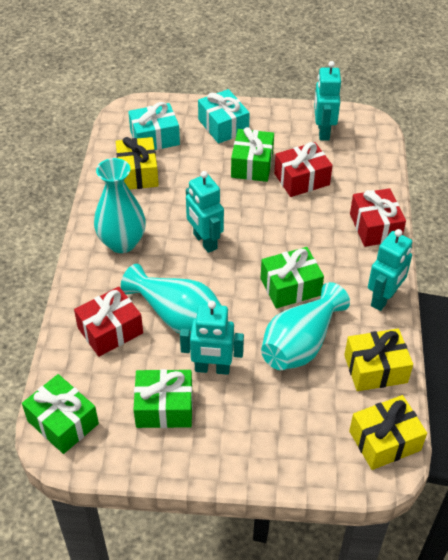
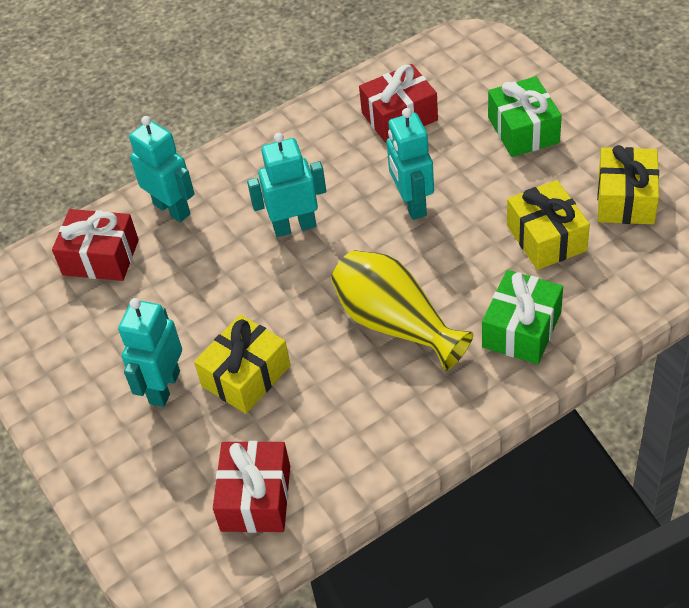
green gift: [22,374,99,454] [133,369,193,428] [231,127,274,182] [261,247,324,308] = 4 -> [482,270,563,364] [488,76,562,157] = 2
turquoise gift: [128,102,180,150] [198,89,250,144] = 2 -> none = 0
turquoise vase: [94,158,146,253] [121,264,222,335] [261,282,350,370] = 3 -> none = 0
yellow vase: none = 0 -> [331,250,473,371] = 1

